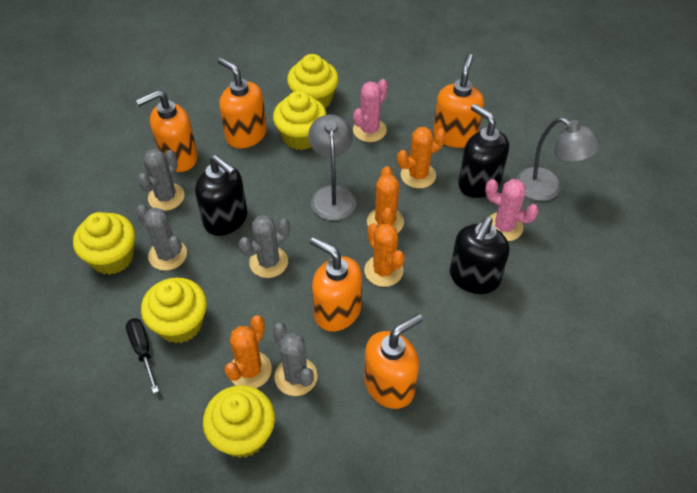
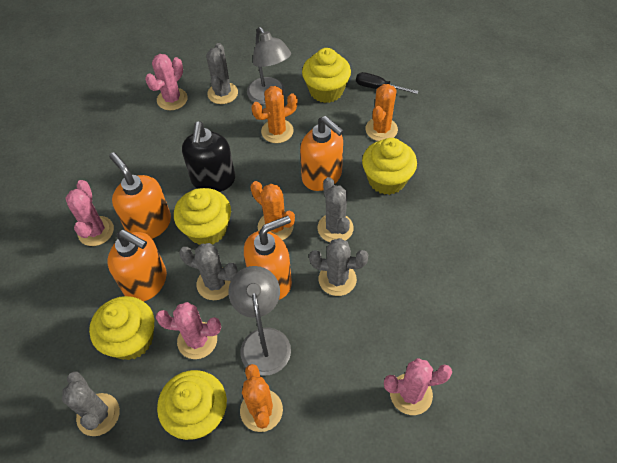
black soap dispenser: [195,155,247,236] [450,217,510,294] [458,104,509,198] = 3 -> [182,122,235,192] = 1
grey cactus: [136,205,187,271] [137,149,184,211] [239,215,290,278] [273,323,318,396] = 4 -> [62,371,120,436] [179,243,238,300] [206,43,238,104] [309,238,369,296] [317,177,354,242] = 5
orange soap dispenser: [136,90,198,172] [218,57,267,148] [310,237,362,332] [364,313,423,409] [433,54,484,148] = 5 -> [107,230,167,302] [109,152,171,239] [244,216,292,300] [300,116,344,191] = 4
pink cactus: [353,79,388,142] [485,179,539,241] = 2 -> [65,180,114,246] [145,54,188,110] [156,302,221,359] [384,358,452,415] = 4

